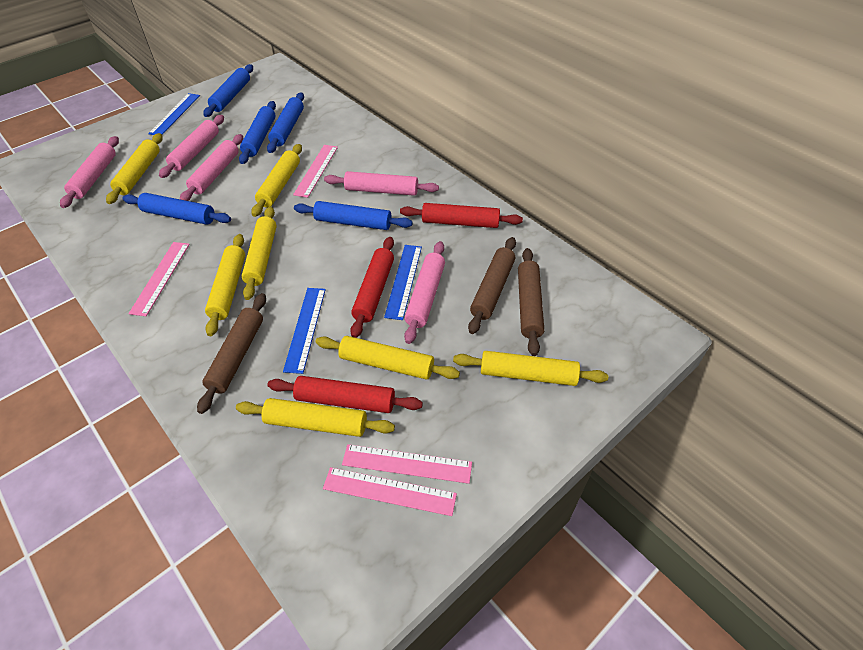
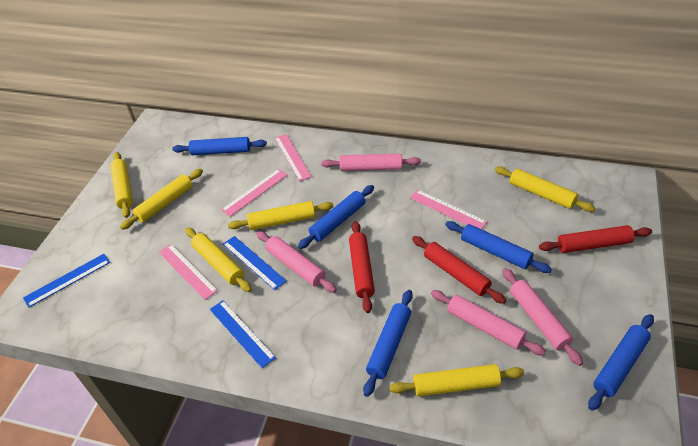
brown rolling pin: [197,293,266,414] [468,237,516,334] [518,248,544,356] = 3 -> none = 0
pink rolling pin: [60,136,119,208] [159,115,224,178] [180,134,243,201] [324,171,439,196] [404,241,445,344] = 5 -> [257,231,337,293] [321,154,421,171] [431,290,546,356] [503,268,583,366] = 4
yellow rolling pin: [106,133,163,204] [205,234,245,336] [236,398,395,437] [242,206,277,300] [251,144,302,217] [316,336,460,379] [453,351,608,386] = 7 -> [110,152,133,218] [120,169,203,230] [185,227,252,292] [228,201,334,230] [389,364,524,397] [495,166,595,212] = 6

